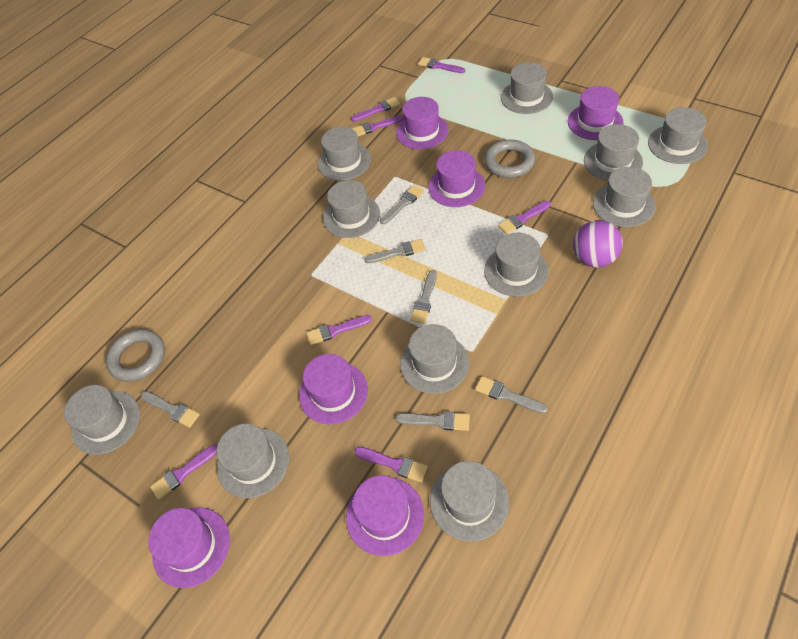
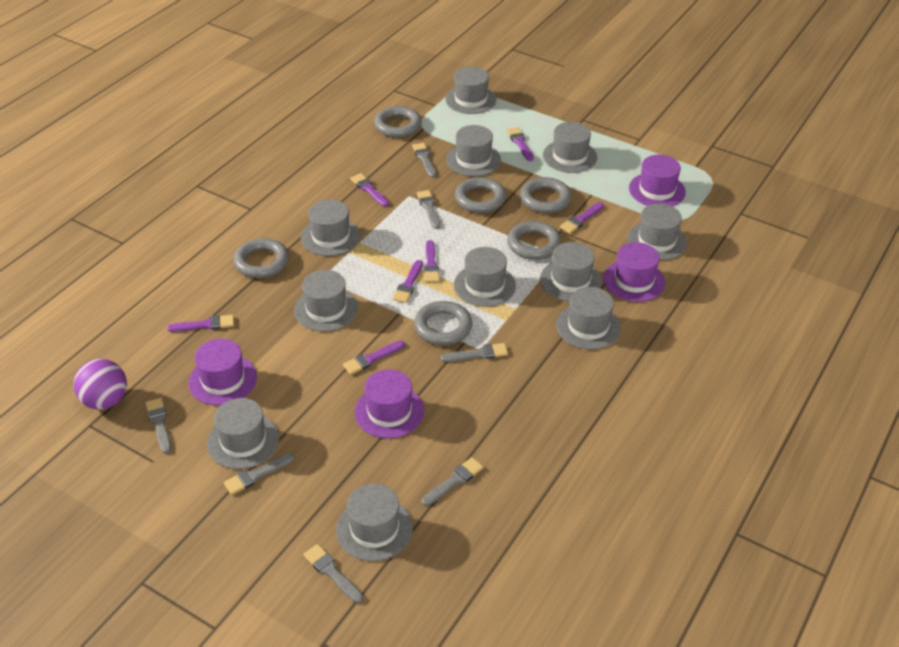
grey brush: [141,391,200,428] [364,239,426,263] [380,185,424,224] [396,412,470,431] [410,270,437,324] [475,376,548,414] = 6 -> [145,398,171,454] [224,453,295,495] [303,544,363,603] [412,143,436,178] [417,190,440,229] [422,457,484,506] [441,343,508,362] = 7
grey ring: [106,329,165,382] [484,139,535,178] = 2 -> [233,238,289,278] [374,106,422,138] [414,301,472,345] [455,177,506,213] [507,221,561,260] [520,177,572,213] = 6
purple hat: [148,507,230,588] [299,354,368,424] [346,476,424,556] [396,97,449,149] [428,150,485,207] [568,86,624,140] = 6 -> [188,339,257,406] [355,369,424,438] [603,242,665,302] [629,155,686,206] = 4

